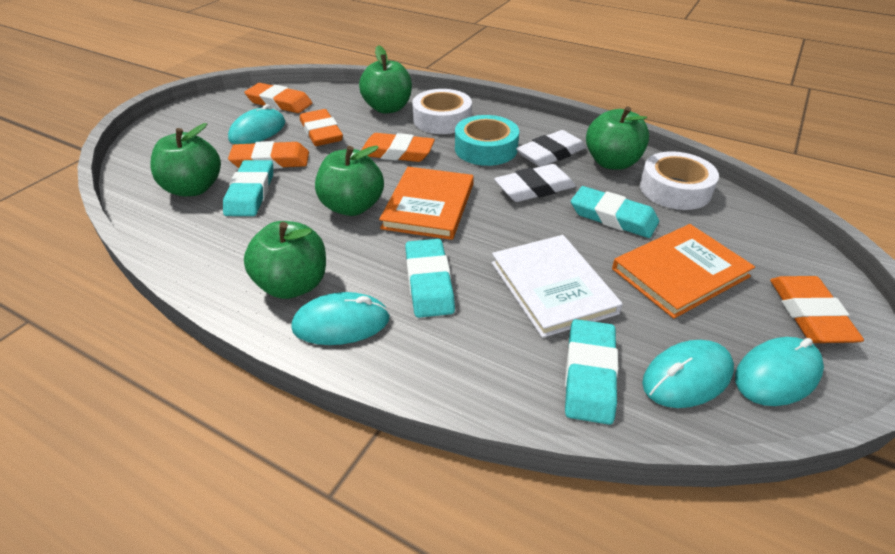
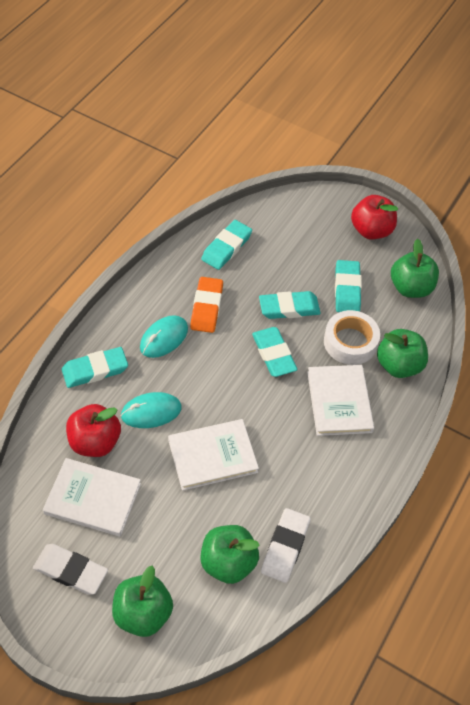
green apple: [151,123,221,196] [244,221,326,299] [315,146,384,216] [359,45,412,114] [586,106,649,170] = 5 -> [112,566,173,637] [200,525,260,584] [377,329,428,378] [391,239,439,298] = 4
orange book: [379,167,474,240] [612,224,755,319] = 2 -> none = 0
orange eraser: [228,141,309,169] [244,83,312,113] [300,109,343,146] [362,133,435,162] [770,276,864,343] = 5 -> [190,277,223,333] = 1
red apple: none = 0 -> [66,404,121,457] [351,195,398,240] = 2
turquoise eraser: [223,160,273,216] [405,239,455,318] [565,319,618,425] [571,186,659,238] = 4 -> [62,347,128,388] [201,220,252,270] [252,327,298,377] [259,291,321,319] [335,260,362,312] = 5
turquoise mouse: [228,104,285,144] [291,292,390,345] [642,340,734,408] [735,337,824,406] = 4 -> [121,392,182,428] [140,315,188,358] = 2
turquoise tape: [455,115,519,166] = 1 -> none = 0
white book: [492,235,623,338] = 1 -> [43,458,141,537] [168,419,259,491] [307,365,374,436] = 3
white tape: [412,89,472,134] [640,151,719,210] = 2 -> [324,310,380,365] = 1

